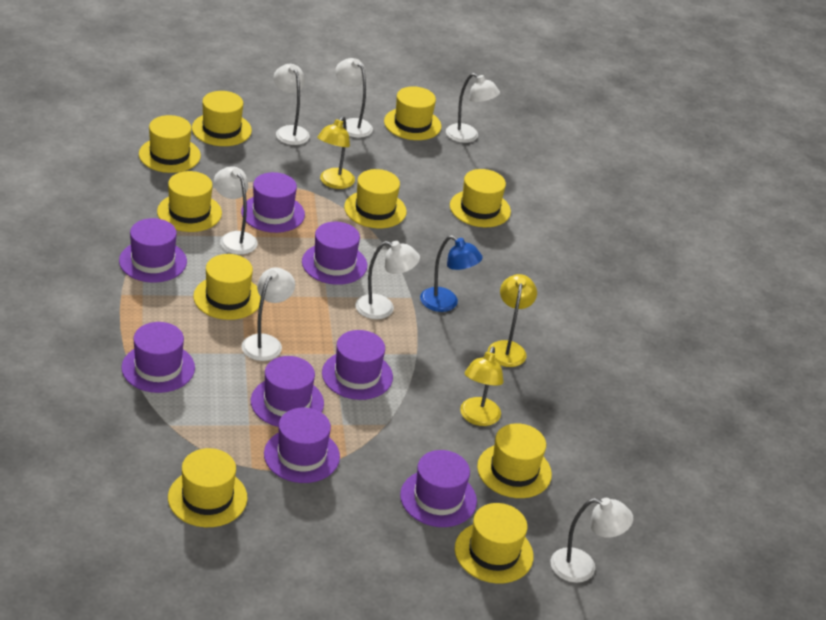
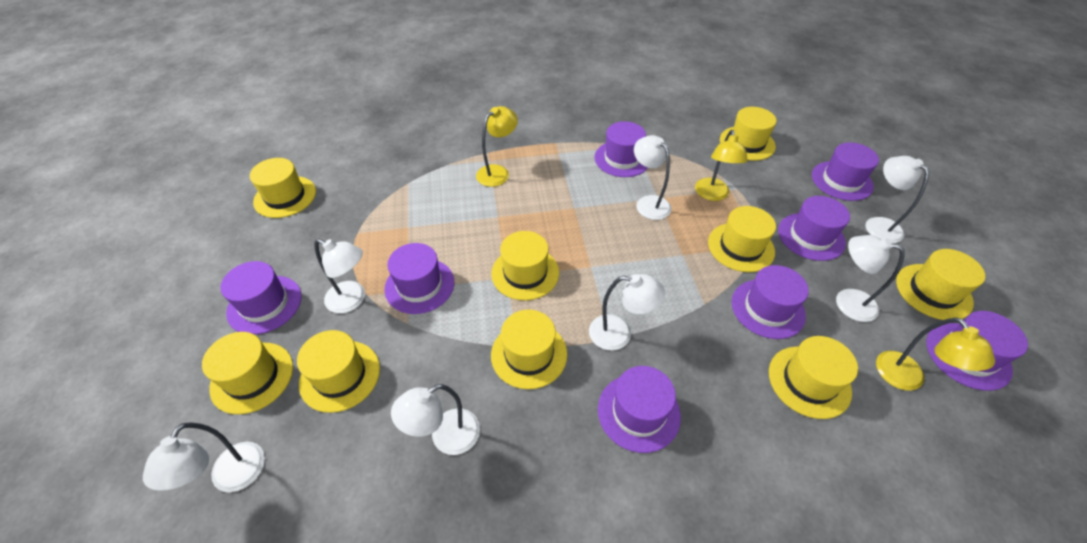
blue lamp: [420,235,483,312] = 1 -> none = 0
yellow hat: [139,115,201,173] [157,171,222,232] [168,448,248,527] [192,91,252,146] [193,254,261,320] [344,169,407,228] [384,86,441,140] [450,169,511,227] [455,503,534,584] [477,423,552,498] = 10 -> [202,332,293,414] [250,158,316,218] [297,330,380,413] [491,231,559,301] [491,310,567,389] [708,206,776,272] [720,107,777,161] [769,336,858,419] [896,249,986,320] = 9

